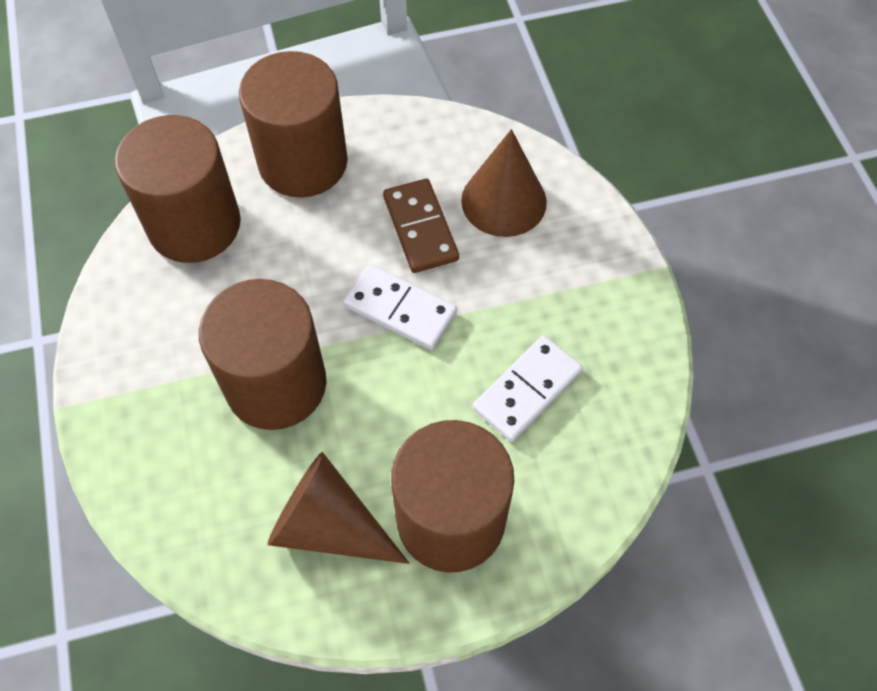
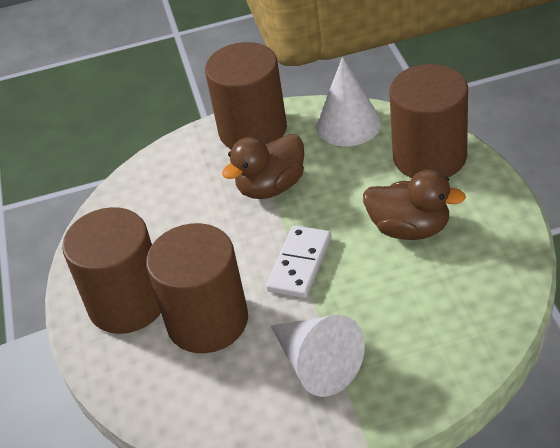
brown cone: [267,452,409,564] [461,129,547,237] = 2 -> none = 0
brown domino: [383,179,459,273] = 1 -> none = 0
brown duck: none = 0 -> [222,134,304,199] [363,170,466,240] = 2
white cone: none = 0 -> [271,315,365,397] [316,57,381,146] = 2
white domino: [343,264,457,350] [473,335,583,442] = 2 -> [266,225,331,298] = 1

